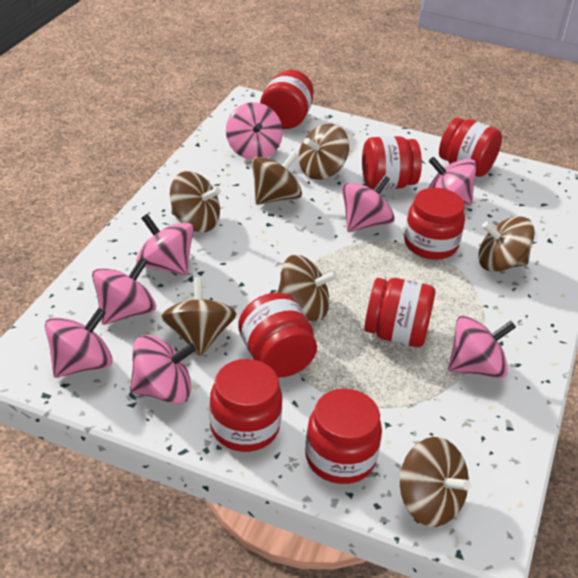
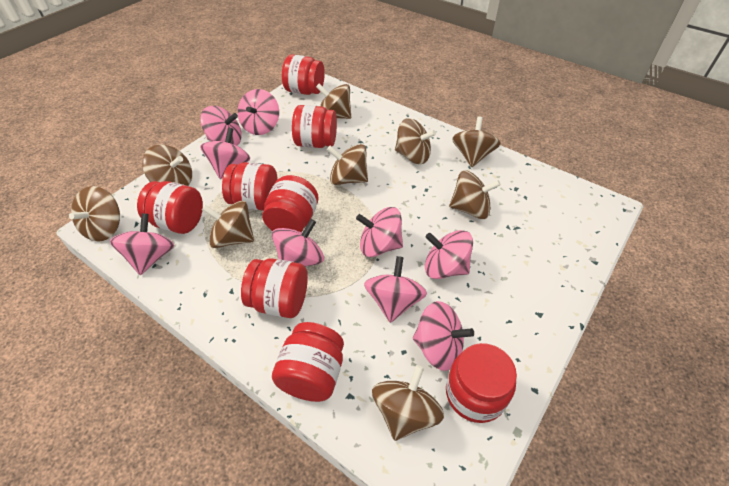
brown spinning top: [161,277,236,357] [170,171,221,232] [252,151,302,205] [277,255,338,321] [299,124,349,180] [400,437,471,527] [478,216,535,272] = 7 -> [69,186,120,242] [142,144,192,186] [202,201,254,248] [316,84,351,119] [327,144,368,185] [372,365,444,441] [395,118,436,164] [449,170,501,219] [452,116,501,167] = 9
pink spinning top: [45,308,113,378] [92,257,156,325] [130,335,196,404] [136,214,194,275] [226,102,283,160] [342,175,395,232] [429,157,477,205] [448,315,516,379] = 8 -> [110,213,174,275] [200,106,242,146] [200,127,250,179] [237,89,279,135] [272,219,324,267] [356,207,403,257] [364,256,427,323] [413,301,474,371] [425,230,473,279] = 9

